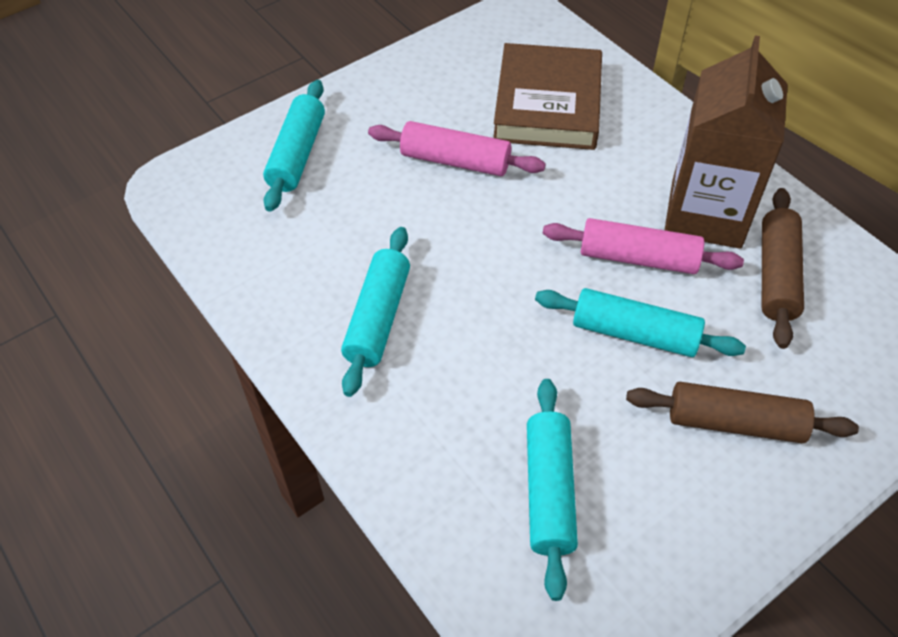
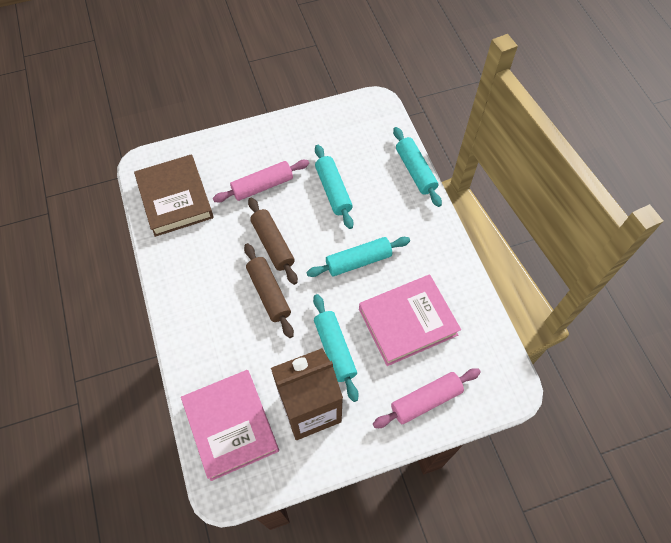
pink book: none = 0 -> [181,370,279,481] [359,275,461,366] = 2

